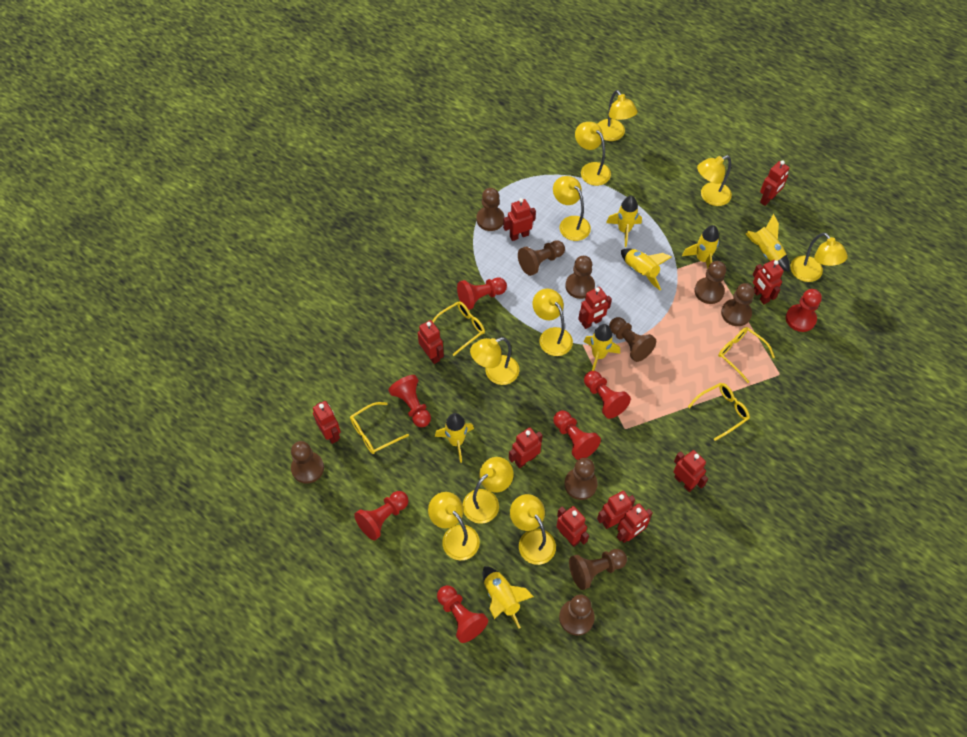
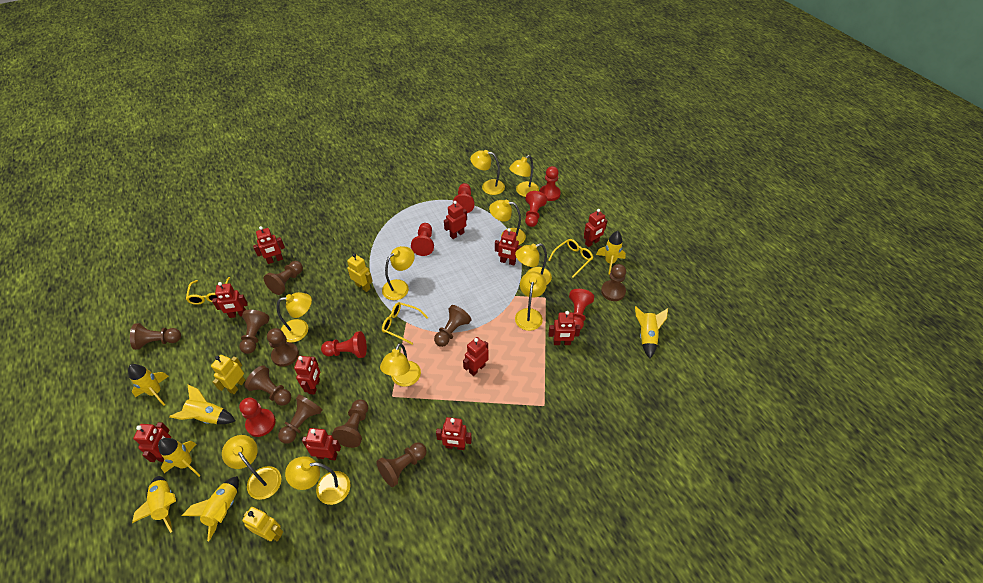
yellow glasses: [350,402,409,454] [432,301,485,356] [688,383,750,441] [718,327,775,383] = 4 -> [186,277,230,305] [382,302,428,345] [548,239,593,278] = 3
yellow robot: none = 0 -> [211,355,245,394] [242,507,283,542] [347,253,373,292] = 3

